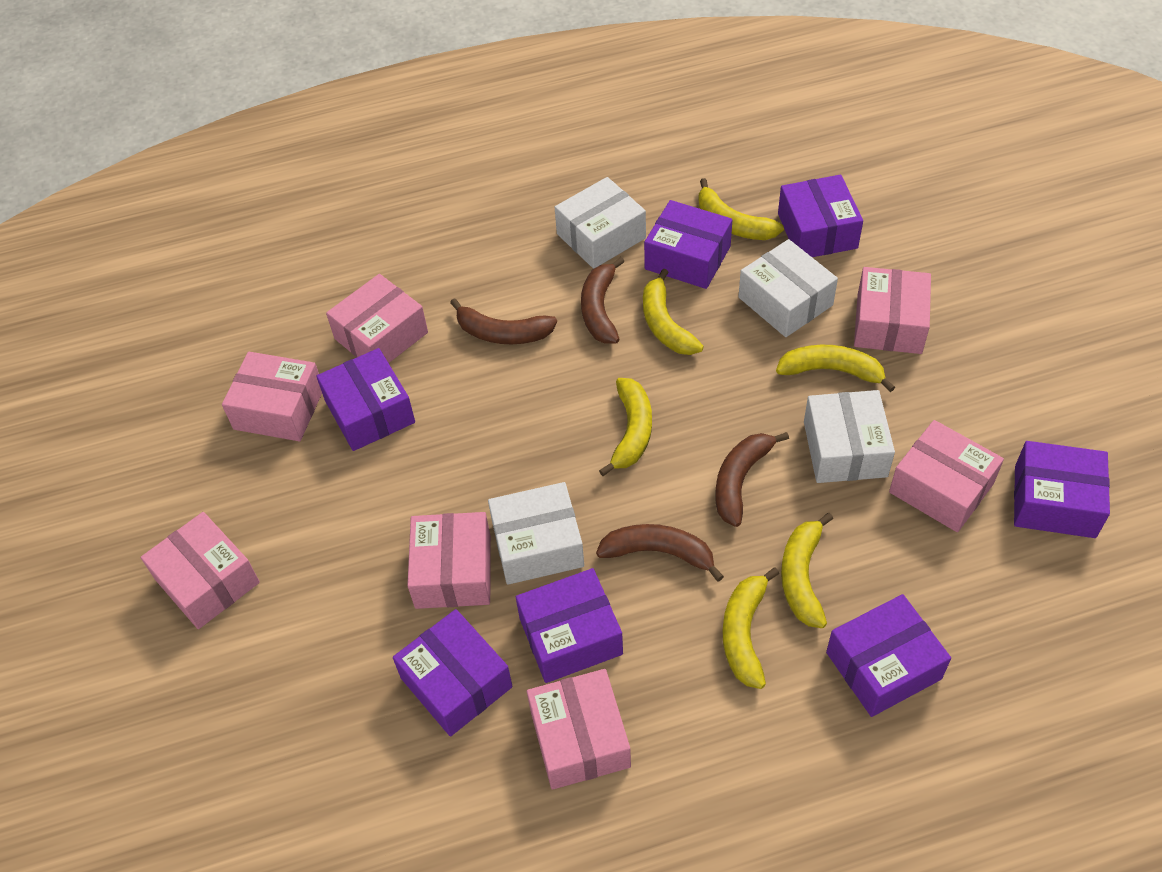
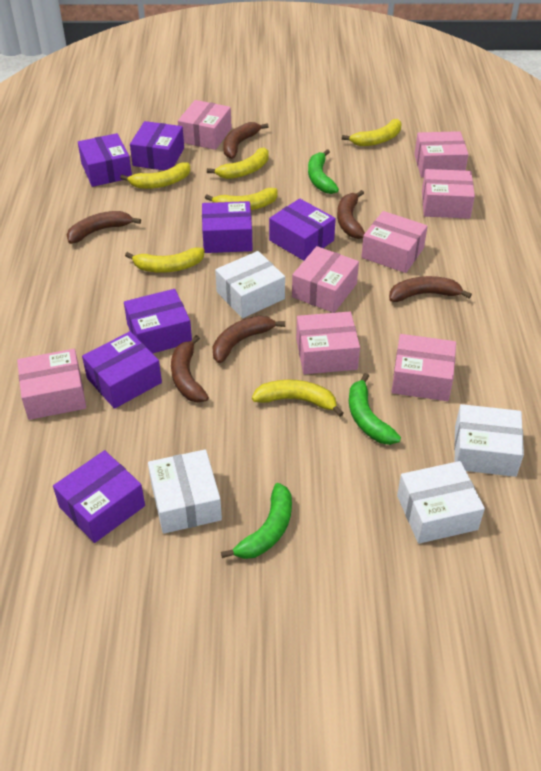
brown banana: [450,298,557,345] [581,257,625,344] [596,524,724,582] [715,432,789,527] = 4 -> [67,211,141,244] [171,335,209,403] [212,316,285,363] [223,122,269,159] [337,190,365,239] [389,276,472,302] = 6
green banana: none = 0 -> [221,483,292,559] [308,149,339,194] [349,373,401,445] = 3
pink box: [141,512,260,629] [222,352,322,441] [326,274,428,363] [407,512,491,609] [527,669,631,790] [854,267,931,354] [889,420,1004,532] = 7 -> [17,349,86,420] [178,100,232,150] [292,246,359,313] [296,312,360,374] [361,211,428,273] [392,334,456,401] [414,131,469,177] [422,169,475,219] = 8

